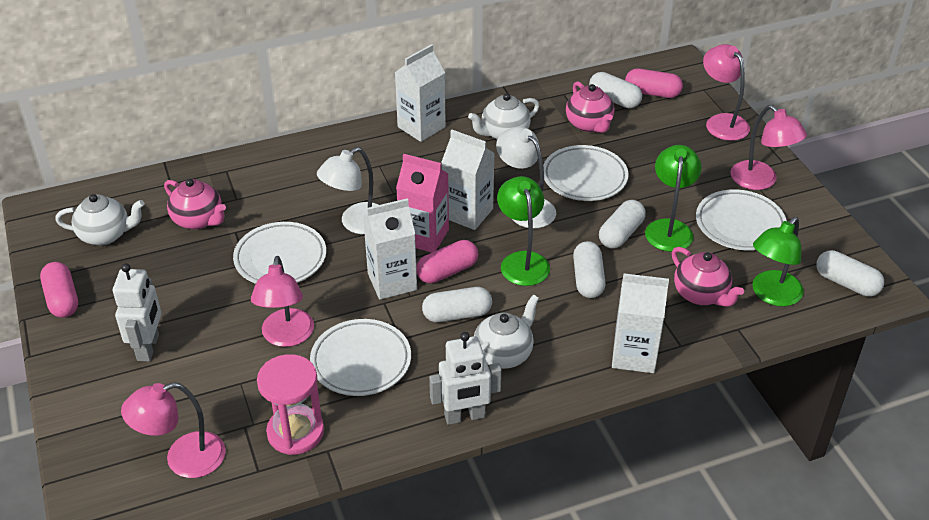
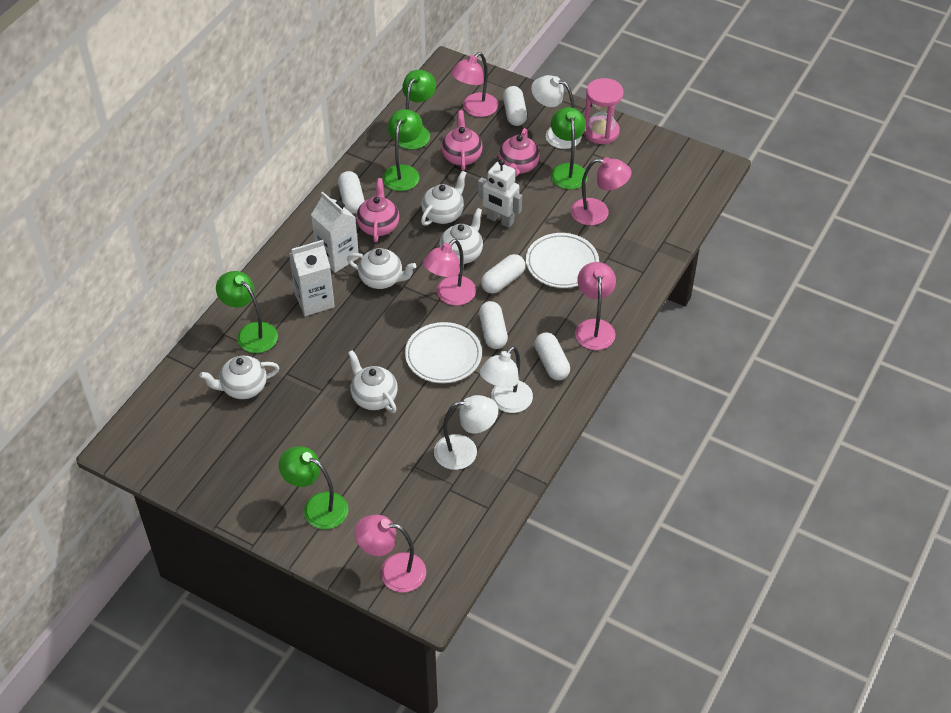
green lamp: [497,176,550,286] [645,145,702,252] [752,217,804,306] = 3 -> [216,271,278,353] [279,446,349,529] [382,109,423,191] [399,70,436,149] [551,107,588,189] = 5
pink capsule: [40,262,78,318] [416,240,478,283] [625,69,683,98] = 3 -> none = 0
pink carton: [396,154,449,253] = 1 -> none = 0
pink lamp: [121,382,226,478] [251,256,314,347] [703,44,750,141] [730,105,807,190] = 4 -> [354,515,426,592] [423,239,476,306] [451,52,498,117] [571,157,631,225] [575,262,616,350] = 5
white carton: [363,198,417,300] [395,44,446,142] [442,130,495,230] [612,273,669,373] = 4 -> [289,240,335,316] [311,192,359,273] = 2
white lamp: [317,147,378,234] [496,127,556,228] = 2 -> [434,395,498,470] [479,346,533,413] [531,75,582,149] = 3
white plate: [233,222,326,284] [310,319,411,396] [543,145,629,201] [696,189,787,251] = 4 -> [405,322,482,383] [526,233,599,288] = 2
white robot: [113,263,161,361] [429,332,502,425] = 2 -> [478,159,522,228] = 1
white teapot: [55,194,145,245] [468,93,539,139] [474,295,539,369] = 3 -> [199,356,279,399] [347,248,416,289] [348,350,398,413] [421,171,466,226] [440,208,483,264] = 5

